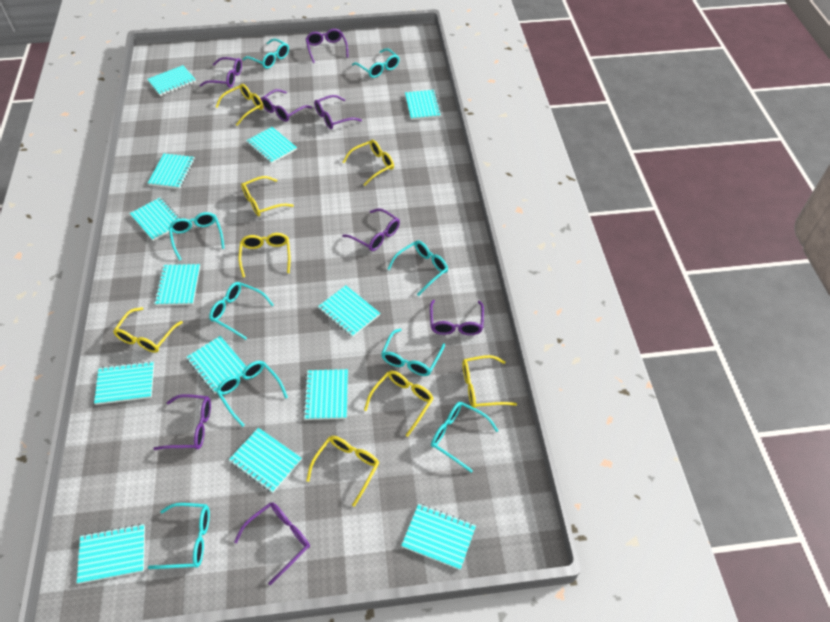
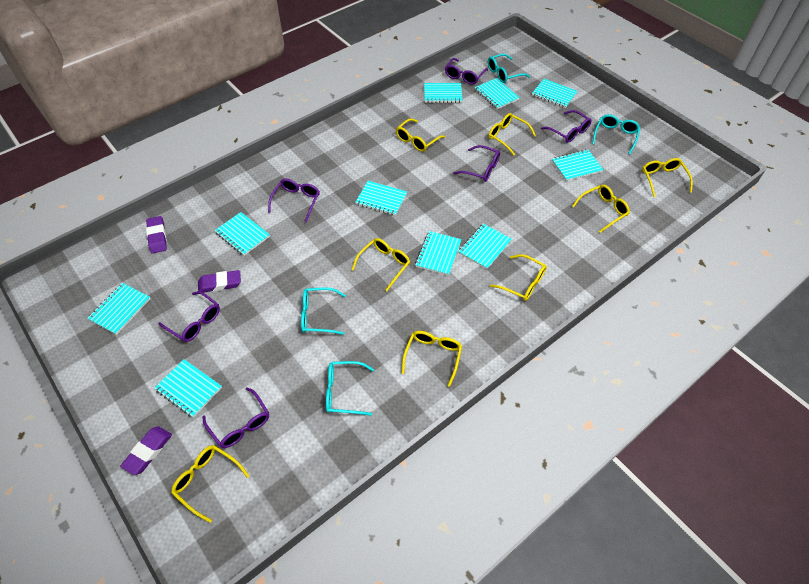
purple eraser: none = 0 -> [120,426,172,475] [146,216,167,254] [198,270,241,293] = 3
purple glasses: [153,394,211,450] [200,57,242,88] [234,502,310,585] [261,89,312,122] [306,29,348,63] [314,95,362,129] [342,208,400,251] [430,300,484,335] = 8 -> [158,291,220,342] [202,388,269,448] [268,179,320,222] [445,58,488,85] [453,145,500,182] [541,110,592,143] = 6
turquoise glasses: [148,503,210,569] [169,212,225,261] [209,282,274,340] [216,361,288,427] [243,39,289,69] [352,48,399,78] [381,328,445,376] [388,240,448,296] [431,402,499,473] = 9 -> [301,287,346,335] [326,361,374,416] [488,54,530,83] [592,114,640,154] = 4
turquoise notebook: [77,524,145,584] [94,361,154,405] [130,197,180,241] [147,65,196,96] [148,153,195,189] [154,264,200,306] [186,336,247,394] [229,428,302,493] [246,127,297,164] [303,369,348,420] [318,285,380,337] [401,504,476,570] [405,90,442,120] = 13 -> [87,283,151,335] [154,359,222,418] [214,212,270,256] [355,181,407,216] [415,231,462,275] [424,83,463,103] [458,224,512,269] [475,78,520,109] [532,79,578,108] [552,150,603,181] = 10

